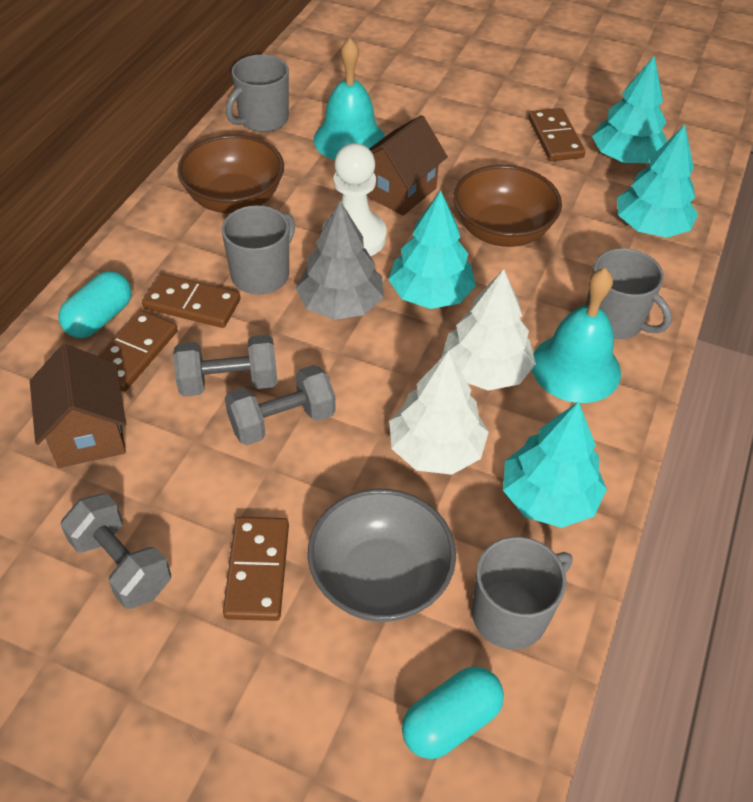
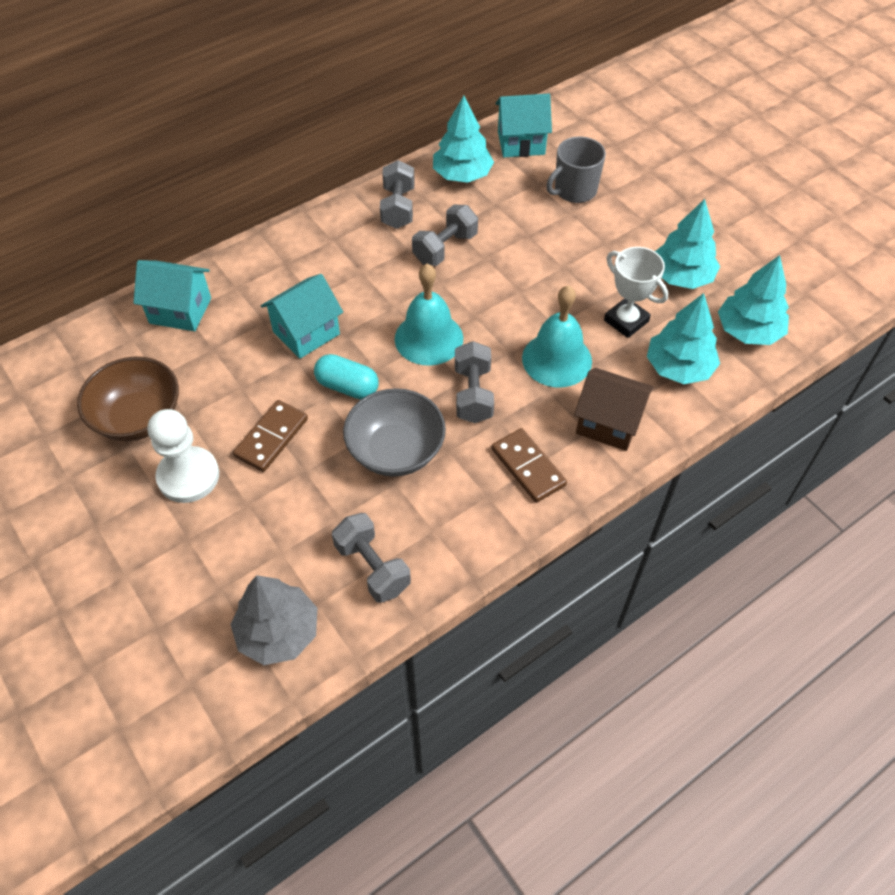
brown bowl: [177,134,284,213] [453,165,562,247] = 2 -> [77,357,179,441] = 1
brown domino: [98,310,177,392] [142,274,240,328] [223,517,289,621] [528,108,585,161] = 4 -> [233,400,308,472] [492,428,567,503] = 2
brown house: [30,344,126,468] [367,115,448,216] = 2 -> [574,368,654,451] = 1
grey dumbbell: [60,493,171,609] [173,335,278,397] [225,365,336,445] = 3 -> [332,513,411,603] [380,160,415,229] [412,205,478,266] [455,341,494,423] = 4
grey mug: [222,205,295,294] [226,55,289,132] [472,537,572,650] [586,248,672,339] = 4 -> [546,137,606,203] = 1
turquoise capsule: [58,271,132,338] [402,667,504,759] = 2 -> [314,354,378,399] = 1
turquoise house: none = 0 -> [133,260,211,331] [261,274,343,359] [495,94,552,157] = 3
white tree: [389,350,489,475] [442,269,536,391] = 2 -> none = 0
white trophy: none = 0 -> [604,247,668,338] = 1

